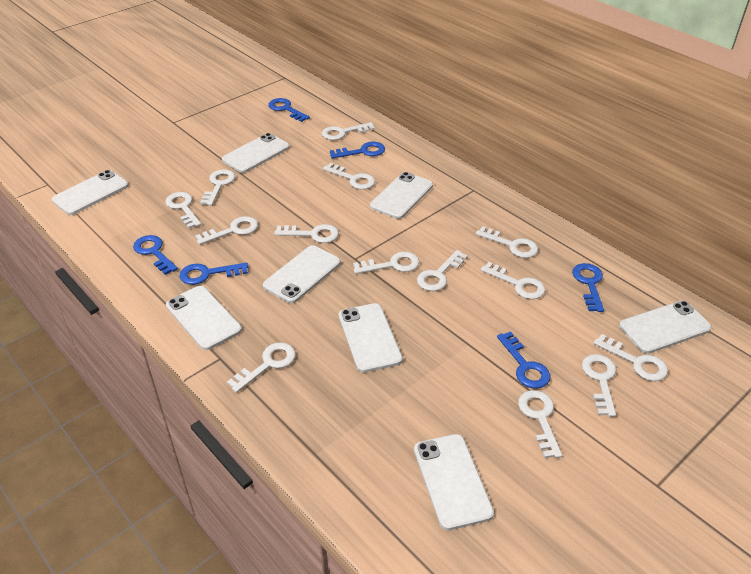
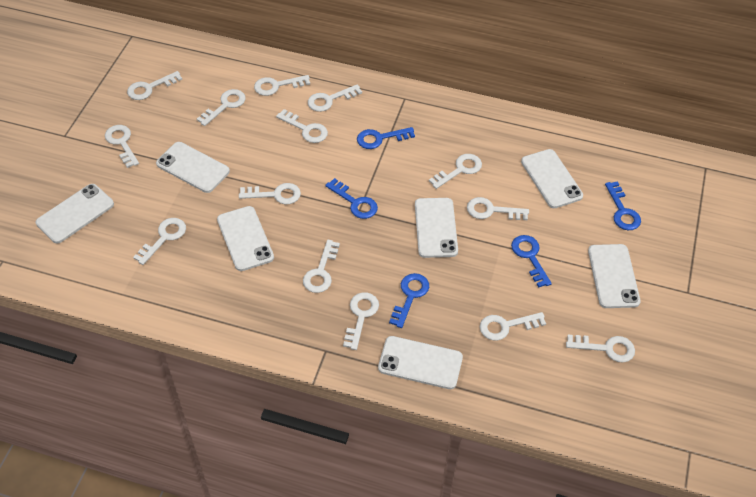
blue key: [133,235,178,275] [179,263,248,285] [268,98,310,122] [330,142,385,159] [497,331,551,389] [572,263,604,312] = 6 -> [325,178,378,219] [357,127,415,149] [389,273,429,328] [511,235,552,287] [605,181,641,230] = 5
white phone: [51,170,129,215] [166,286,242,350] [222,133,290,173] [263,245,341,303] [339,303,403,373] [370,172,433,219] [414,434,494,530] [619,301,712,354] = 8 -> [36,184,114,243] [156,142,230,193] [217,206,274,271] [378,336,463,389] [415,198,458,258] [521,149,583,208] [588,244,641,308] = 7

